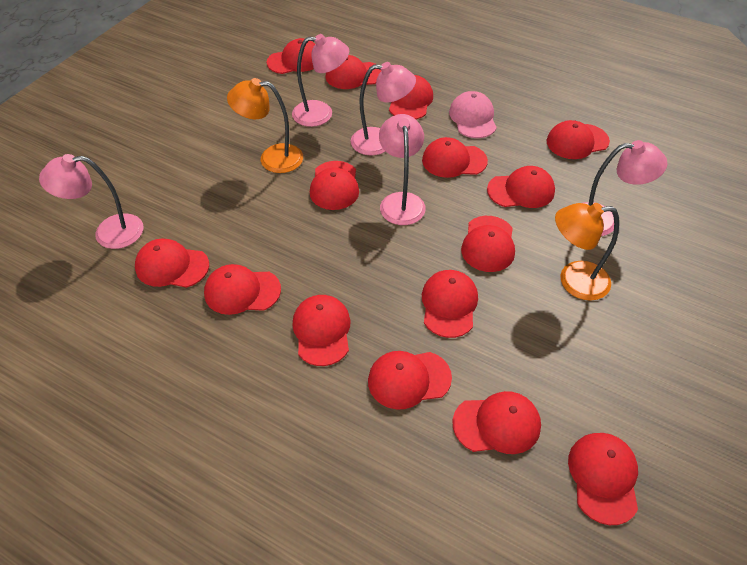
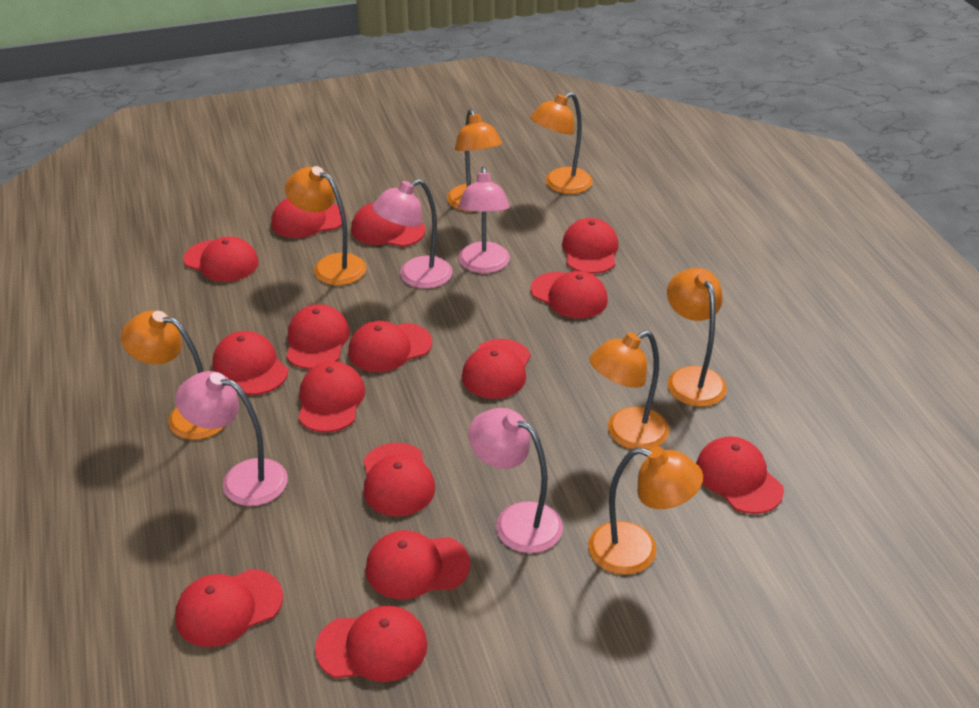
orange lamp: [227,78,303,173] [555,203,619,301] = 2 -> [121,311,225,440] [285,166,366,285] [447,109,502,212] [530,92,593,194] [588,447,703,575] [589,330,669,450] [667,268,727,407] = 7
pink cap: [449,91,497,138] = 1 -> none = 0
pink lamp: [39,154,144,249] [292,34,349,127] [351,62,416,156] [379,114,426,225] [583,140,668,236] = 5 -> [175,371,288,506] [372,179,453,289] [458,166,510,273] [468,408,563,553] = 4

